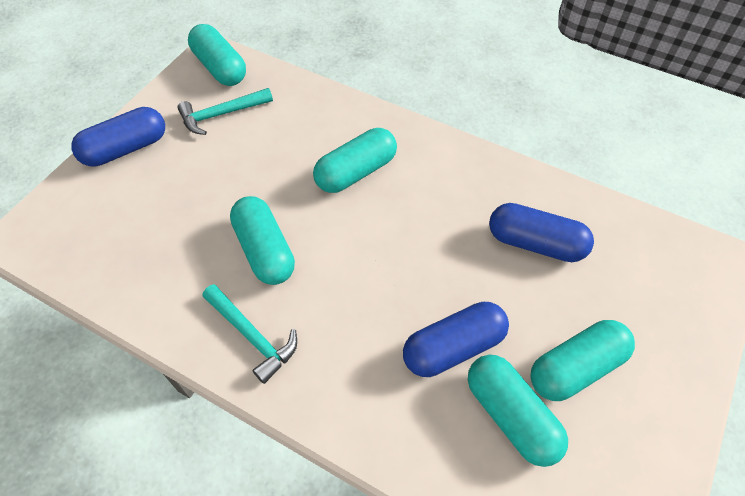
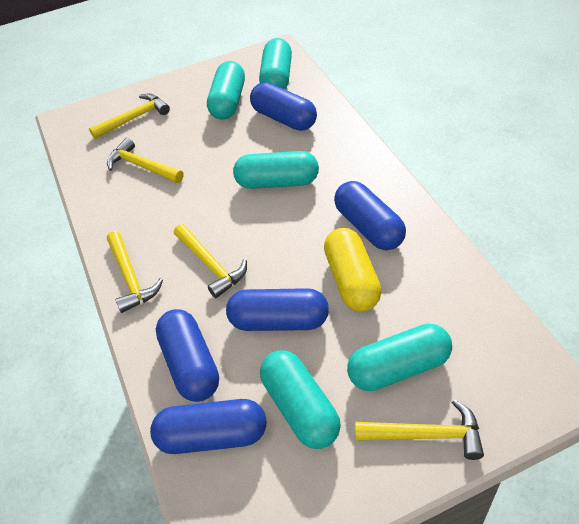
blue capsule: [71,107,165,167] [403,302,509,377] [489,203,594,262] = 3 -> [150,399,267,454] [156,309,219,402] [226,288,329,331] [250,82,317,131] [334,181,406,250] = 5
turquoise hammer: [177,88,273,135] [203,284,297,384] = 2 -> none = 0
yellow capsule: none = 0 -> [324,228,382,312] = 1
yellow hammer: none = 0 -> [89,94,170,139] [107,138,183,183] [107,231,163,313] [174,224,247,298] [355,399,484,460] = 5

